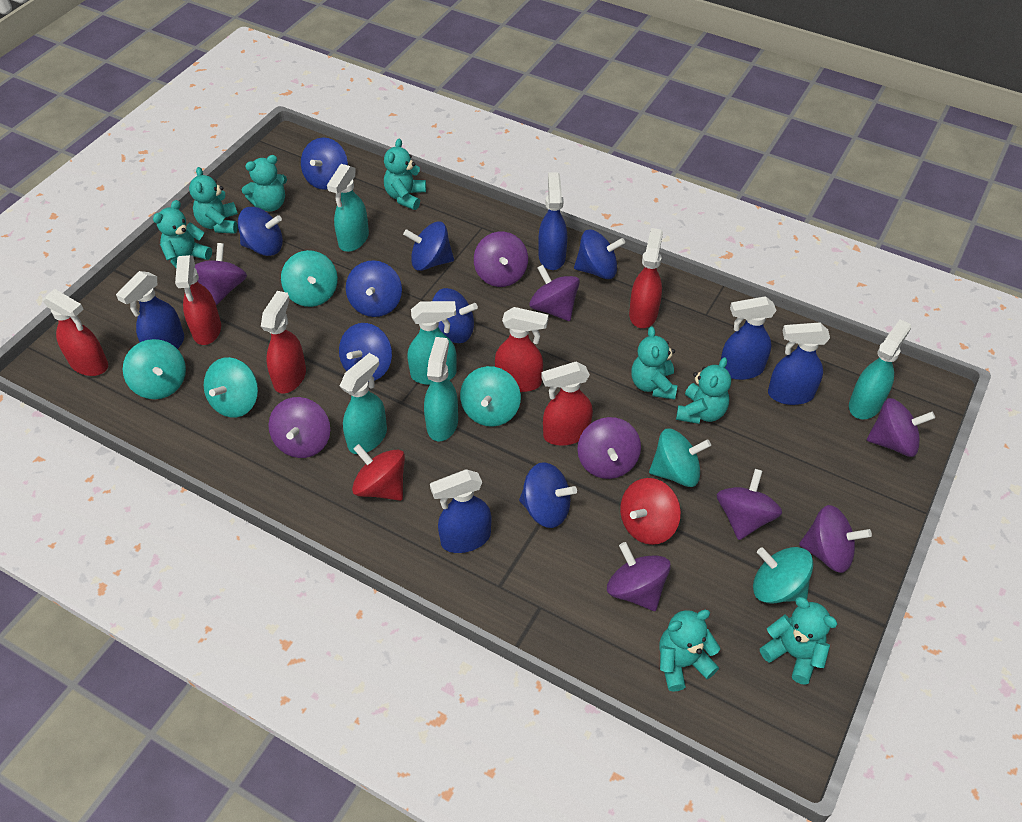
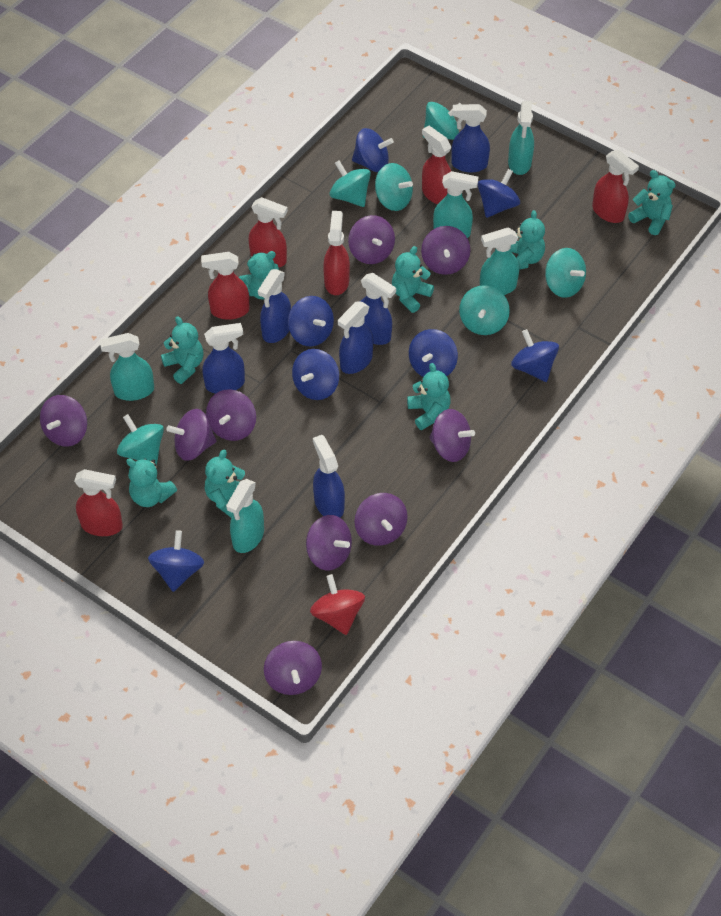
blue spinning top: [238,207,283,256] [301,138,348,190] [339,323,392,381] [346,260,402,317] [403,222,454,271] [432,288,478,343] [519,462,577,528] [574,230,625,279] = 8 -> [148,530,204,592] [288,296,334,346] [292,349,339,400] [352,128,394,172] [409,329,458,377] [478,169,520,218] [511,329,559,382] = 7
blue spray bottle: [116,271,184,349] [430,469,491,553] [538,172,567,270] [721,296,777,380] [768,323,830,405] = 5 -> [203,323,245,394] [258,269,291,343] [313,435,345,518] [338,301,373,374] [360,273,396,345] [451,104,490,172] = 6
red spinning top: [352,444,405,501] [620,478,681,545] = 2 -> [310,574,365,635] = 1

